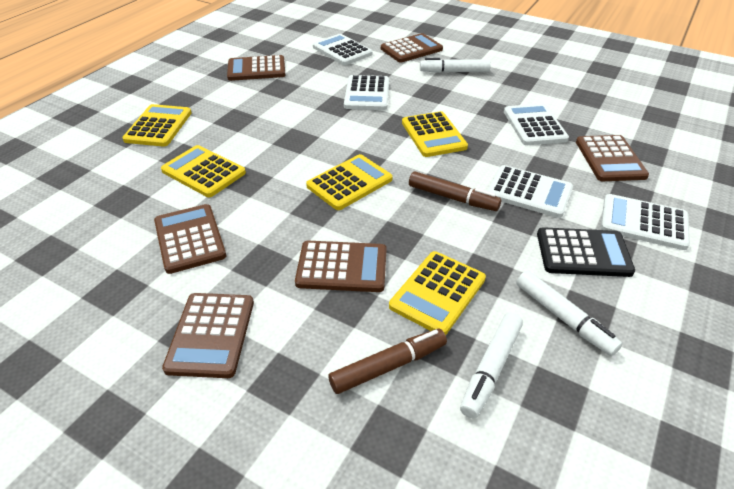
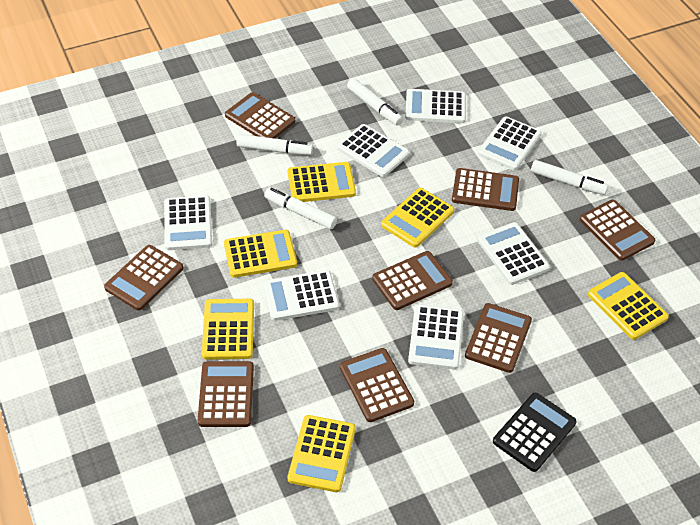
brown calculator: [154,204,226,274] [162,293,254,378] [227,55,285,81] [295,241,387,292] [381,33,443,62] [576,135,649,181] = 6 -> [104,245,183,311] [198,361,254,427] [225,92,295,138] [340,348,414,422] [372,251,453,310] [452,168,519,211] [465,303,532,373] [580,200,655,261] = 8
brown marker: [328,329,447,394] [409,171,501,211] = 2 -> none = 0
white calculator: [313,34,373,65] [344,75,389,110] [487,165,573,218] [504,104,569,145] [601,194,690,250] = 5 -> [164,196,212,250] [263,270,339,321] [337,124,410,177] [405,89,466,123] [408,304,464,370] [477,222,550,285] [478,116,542,170] = 7
white marker: [420,58,491,73] [460,313,523,419] [516,270,622,356] = 3 -> [236,134,313,155] [264,188,337,229] [347,78,403,126] [531,160,608,195] = 4
yellow calculator: [122,104,192,147] [161,145,246,197] [306,154,393,210] [389,251,486,335] [402,111,468,157] = 5 -> [202,299,254,360] [224,230,297,278] [288,162,356,202] [288,415,356,492] [381,188,454,248] [588,272,669,340] = 6

